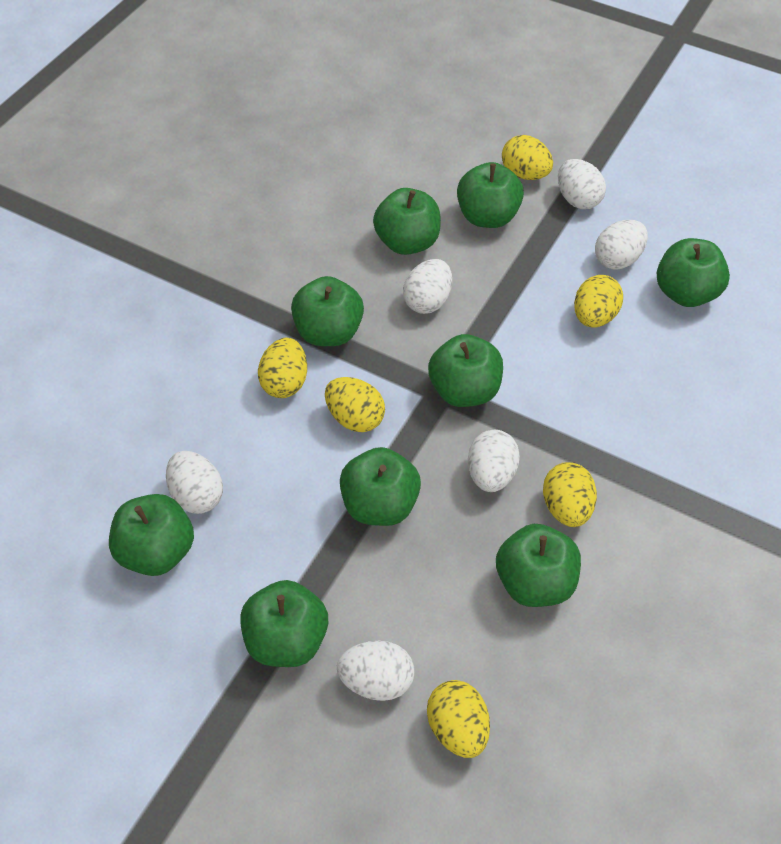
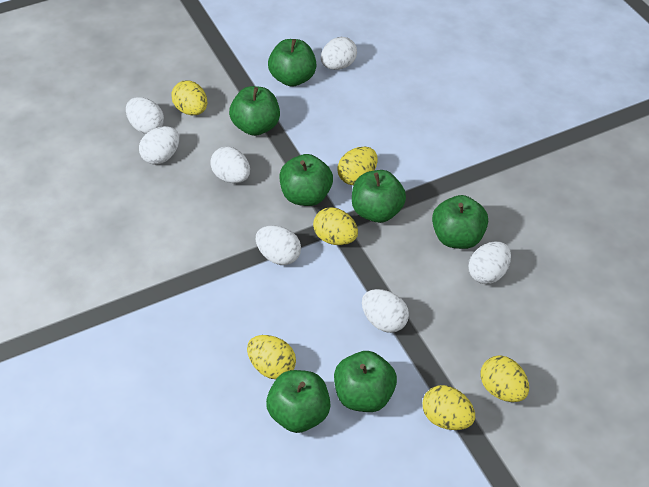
green apple: [109,494,194,576] [240,580,328,667] [291,276,364,346] [340,447,421,526] [373,188,441,255] [428,334,503,407] [457,162,524,228] [496,524,581,607] [657,238,730,307] = 9 -> [229,86,280,136] [266,370,330,433] [268,39,317,87] [280,154,333,206] [334,351,397,412] [352,170,406,223] [432,195,488,249] = 7
white egg: [166,451,223,514] [337,641,414,701] [403,259,452,314] [468,430,520,492] [558,159,606,209] [595,220,648,270] = 6 -> [126,97,164,134] [139,126,179,165] [210,147,250,183] [256,226,301,265] [321,37,357,70] [362,289,409,333] [468,241,511,284] = 7

